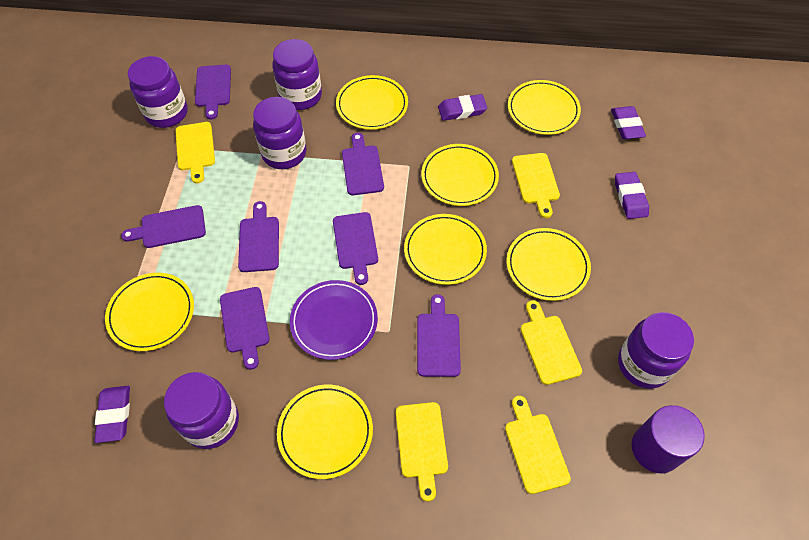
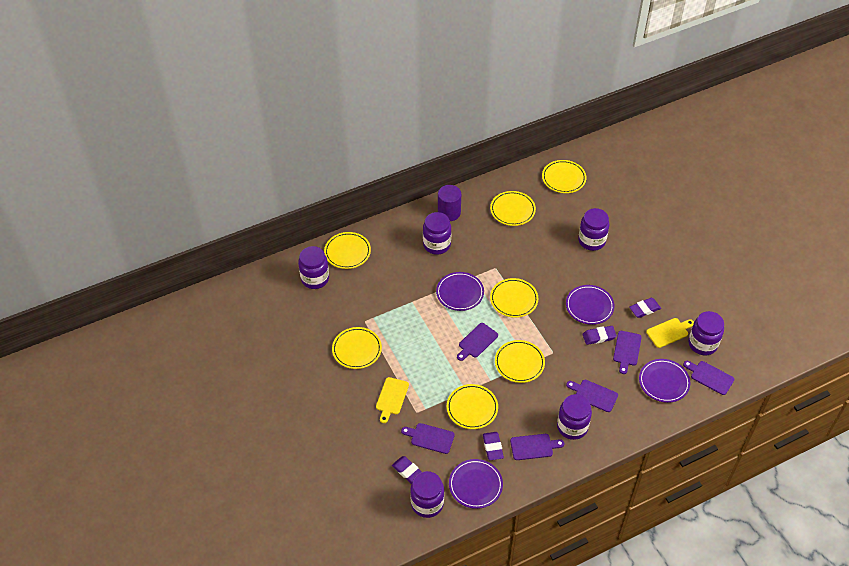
purple cutting board: [121,205,206,248] [195,65,231,120] [220,287,269,370] [238,201,279,272] [333,212,378,285] [342,133,384,195] [417,294,461,377] = 7 -> [401,423,455,454] [457,323,498,361] [510,434,564,460] [566,380,618,412] [613,331,642,374] [683,361,734,395] = 6
purple jar: [128,56,188,128] [164,372,239,449] [253,97,306,169] [272,39,322,110] [618,312,694,389] = 5 -> [298,246,329,289] [410,471,444,518] [423,212,451,255] [557,394,592,440] [578,208,610,251] [688,311,724,355] = 6
purple plate: [290,280,378,360] = 1 -> [436,272,484,311] [449,459,503,509] [566,285,614,325] [639,359,690,403] = 4
yellow cutting board: [175,122,215,183] [396,402,448,502] [505,396,571,494] [512,153,560,218] [521,300,582,385] = 5 -> [376,377,409,423] [646,318,694,348] = 2

